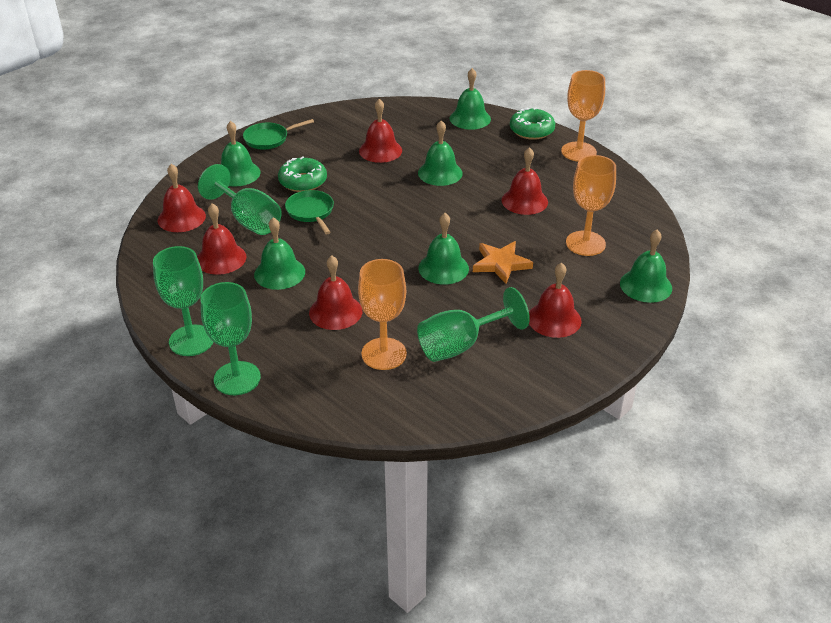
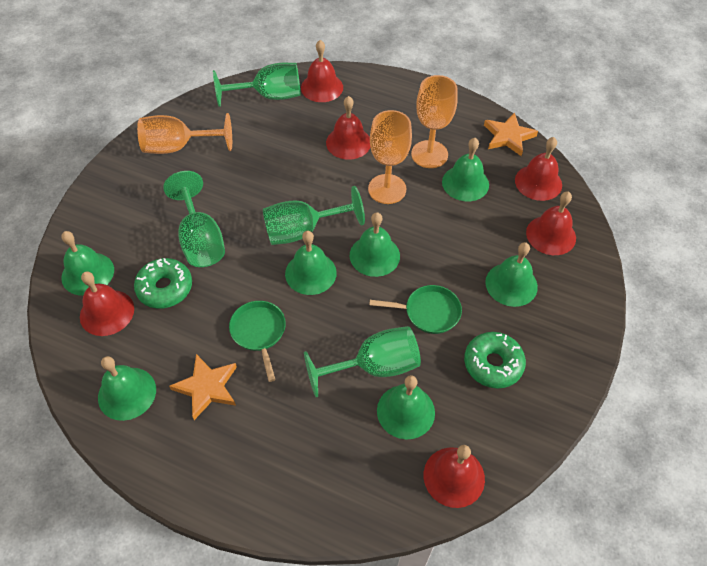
green bell: [221,121,260,187] [254,217,305,290] [418,120,463,186] [418,213,469,285] [449,68,491,130] [620,230,672,303] = 6 -> [61,231,114,296] [98,356,156,421] [285,231,337,295] [350,212,400,277] [377,375,435,439] [442,138,489,201] [485,242,538,307] = 7
orange star: [473,241,533,284] = 1 -> [169,354,237,420] [484,113,538,156] = 2

